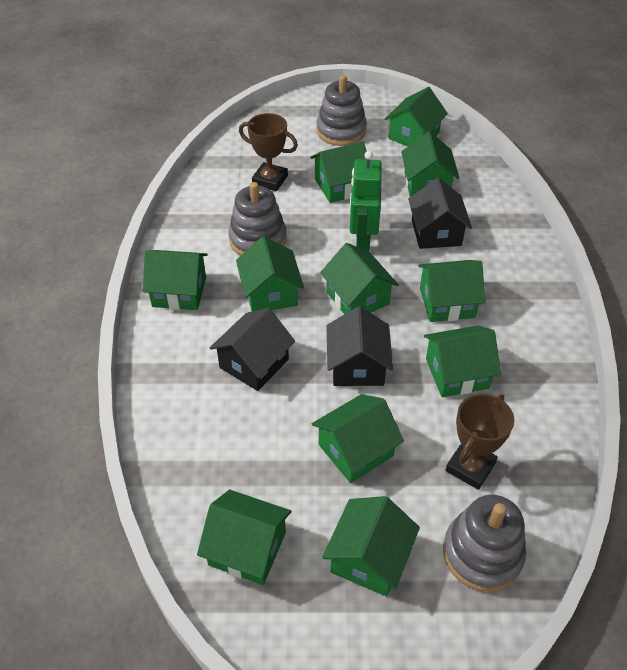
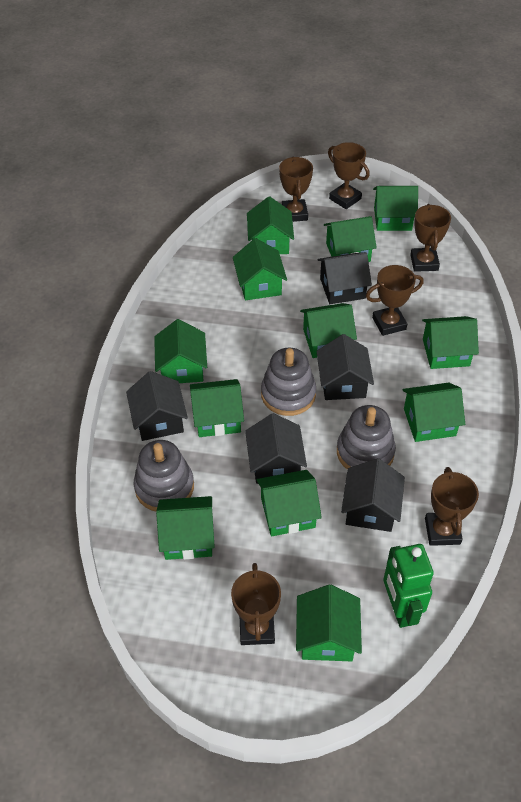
black house: [210,308,295,391] [326,306,393,386] [408,178,472,249] = 3 -> [126,371,188,441] [245,413,307,484] [316,334,374,400] [317,252,372,304] [341,458,405,532] = 5
brown trophy: [239,113,298,191] [446,394,514,490] = 2 -> [231,563,281,645] [279,157,313,222] [328,142,370,209] [366,265,424,336] [410,204,451,272] [425,467,479,546] = 6
green house: [143,250,208,310] [197,490,291,585] [236,236,304,311] [310,141,367,203] [312,394,404,483] [320,243,399,314] [322,496,420,596] [385,87,448,146] [401,131,459,197] [418,260,485,322] [424,326,501,397] = 11 -> [154,319,207,383] [156,496,215,560] [190,379,244,437] [233,238,287,300] [247,196,294,254] [257,470,322,536] [296,585,362,661] [300,303,357,358] [324,216,377,262] [373,186,418,231] [403,383,465,442] [422,316,479,369] = 12

